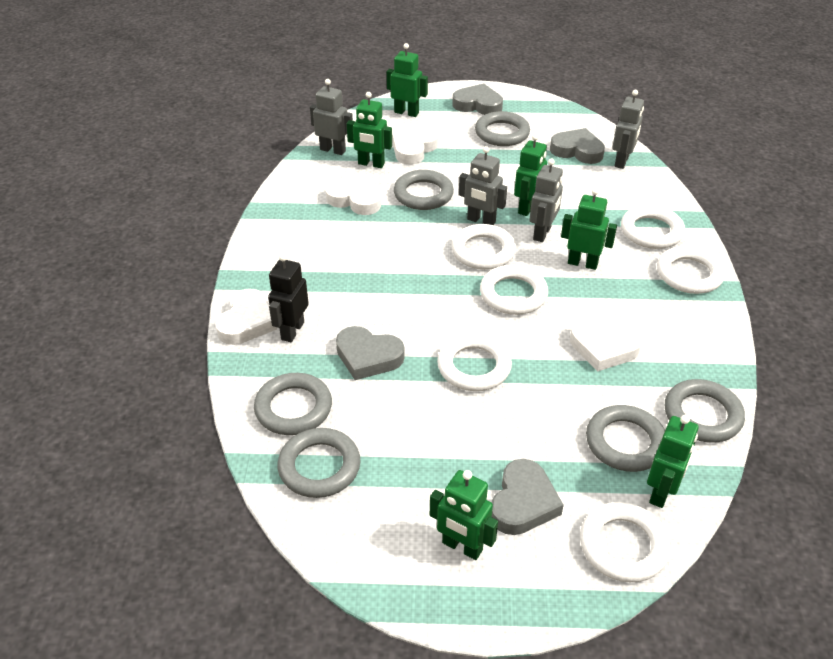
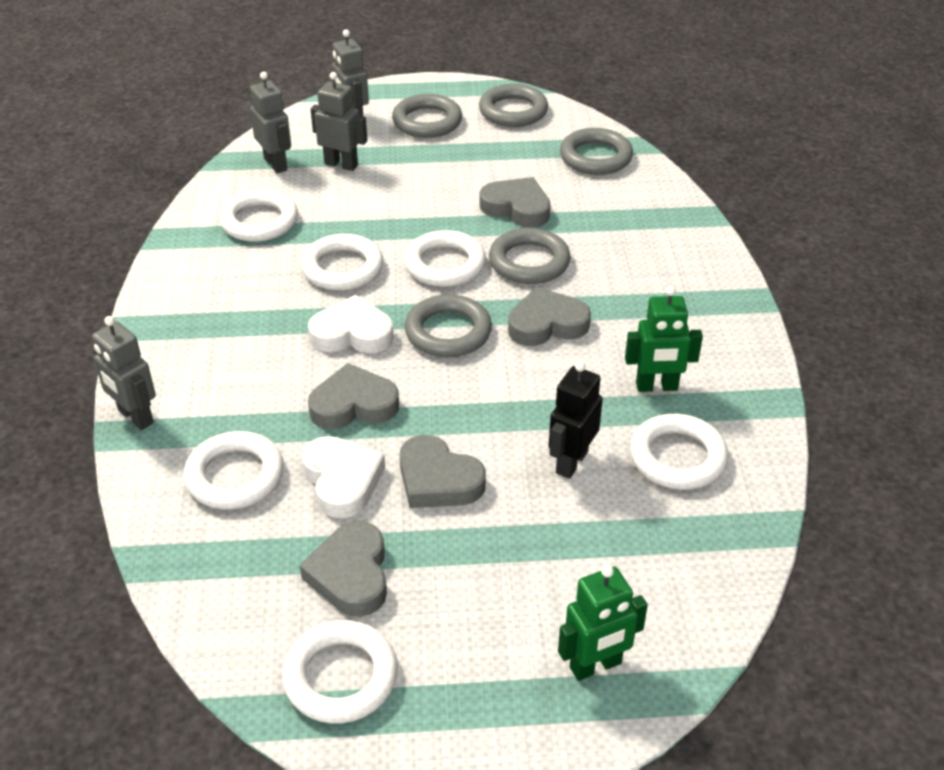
green robot: [347,92,392,168] [387,43,428,117] [430,470,498,560] [514,134,547,216] [561,188,617,270] [647,415,699,508] = 6 -> [558,565,648,681] [625,286,703,392] = 2
grey heart: [336,326,405,380] [452,84,503,115] [492,459,564,535] [550,128,605,164] = 4 -> [300,521,387,617] [308,363,399,429] [400,435,486,508] [480,177,551,228] [508,287,591,346] = 5
grey ring: [254,373,332,435] [278,428,361,498] [394,170,454,210] [475,111,530,146] [586,405,665,472] [665,379,745,443] = 6 -> [392,94,462,138] [405,294,492,357] [479,84,548,127] [489,228,571,284] [560,128,633,175] = 5
white heart: [215,289,277,345] [326,175,381,215] [392,127,438,165] [570,318,642,372] = 4 -> [302,436,385,518] [308,295,394,353] = 2

